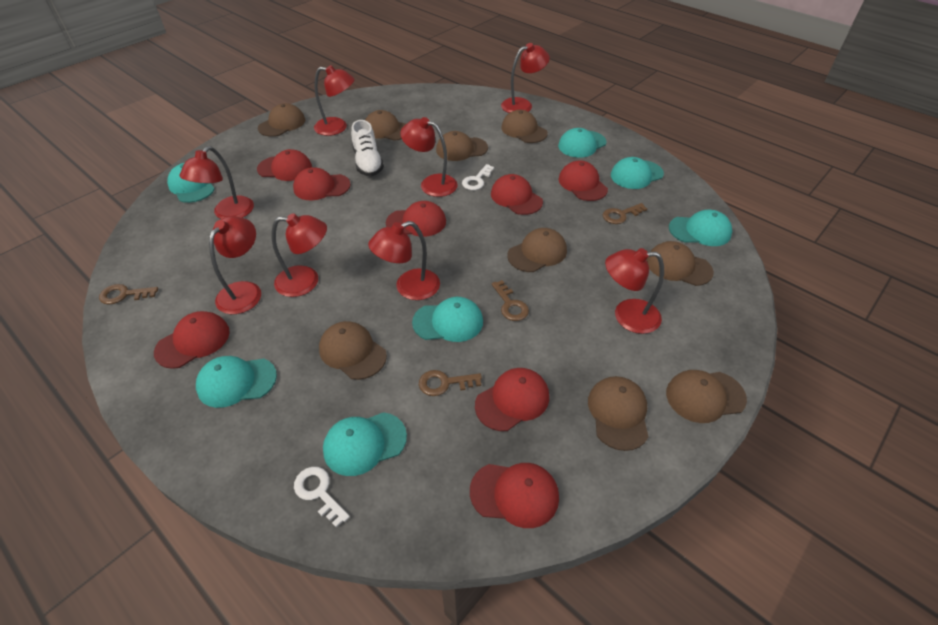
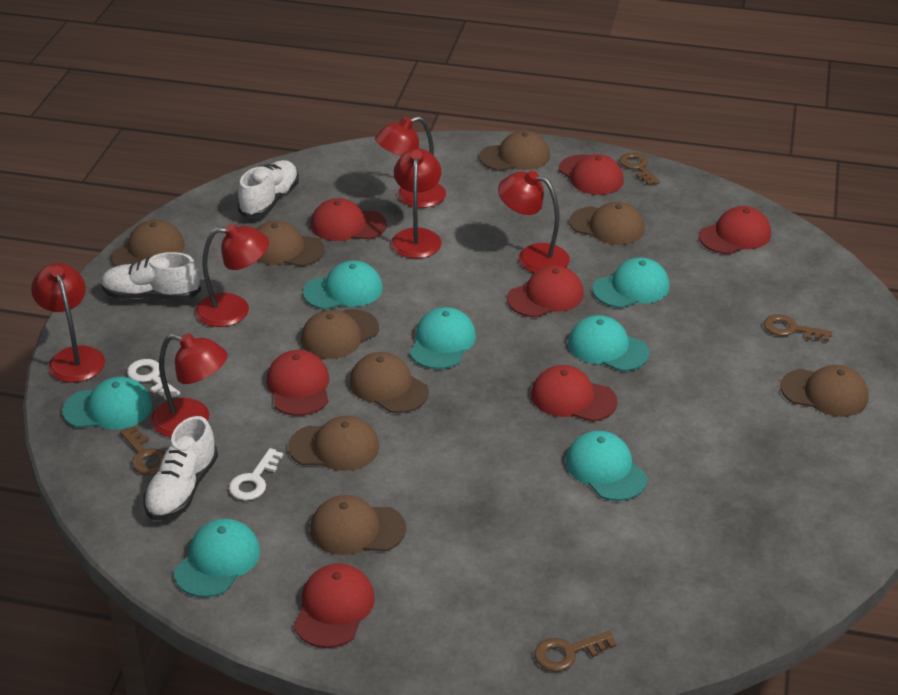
red cap: [154,311,230,369] [257,149,312,181] [293,167,351,200] [386,201,446,237] [470,463,559,528] [475,368,549,431] [491,174,543,215] [558,161,608,201] = 8 -> [266,350,329,416] [294,563,375,648] [311,198,387,241] [507,265,584,317] [531,365,618,422] [559,154,624,195] [699,206,771,254] = 7
red lamp: [180,146,254,219] [209,216,261,314] [272,213,327,297] [314,65,355,136] [368,221,440,300] [400,117,457,197] [501,43,550,113] [605,248,664,334] = 8 -> [31,263,105,382] [151,333,228,437] [195,223,269,327] [375,116,446,208] [391,148,442,258] [498,171,570,273] = 6
white shoe: [351,120,384,176] = 1 -> [101,252,201,300] [143,416,218,520] [238,160,299,218] = 3

